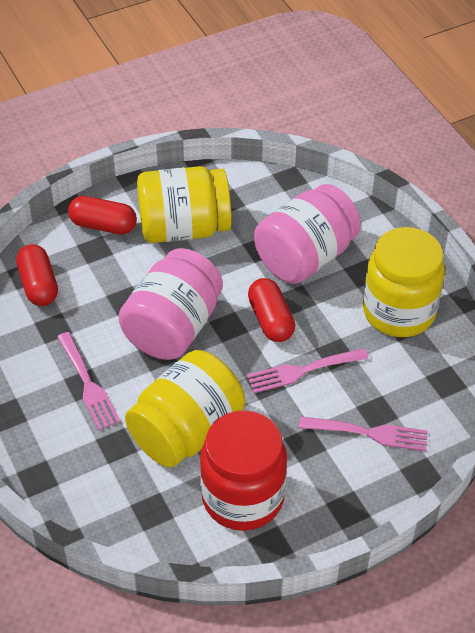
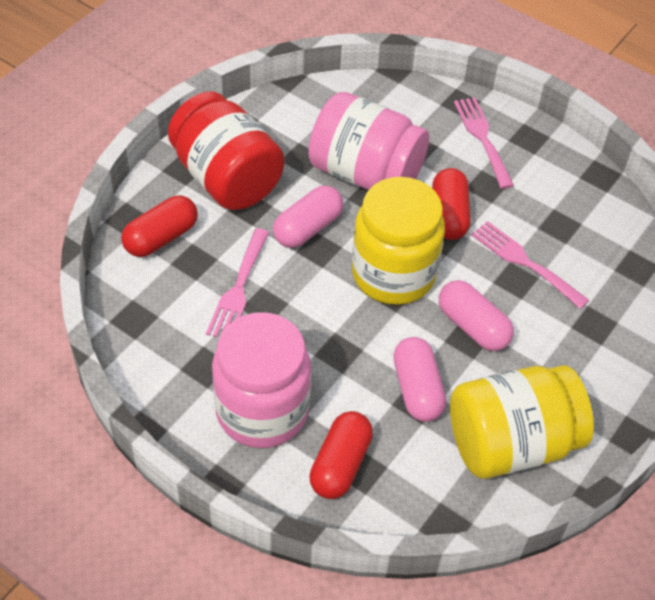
pink capsule: none = 0 -> [273,185,343,248] [393,337,446,422] [439,280,514,351] = 3
yellow jar: [125,350,245,468] [137,166,232,243] [363,227,445,337] = 3 -> [352,177,445,305] [450,365,594,479] = 2

